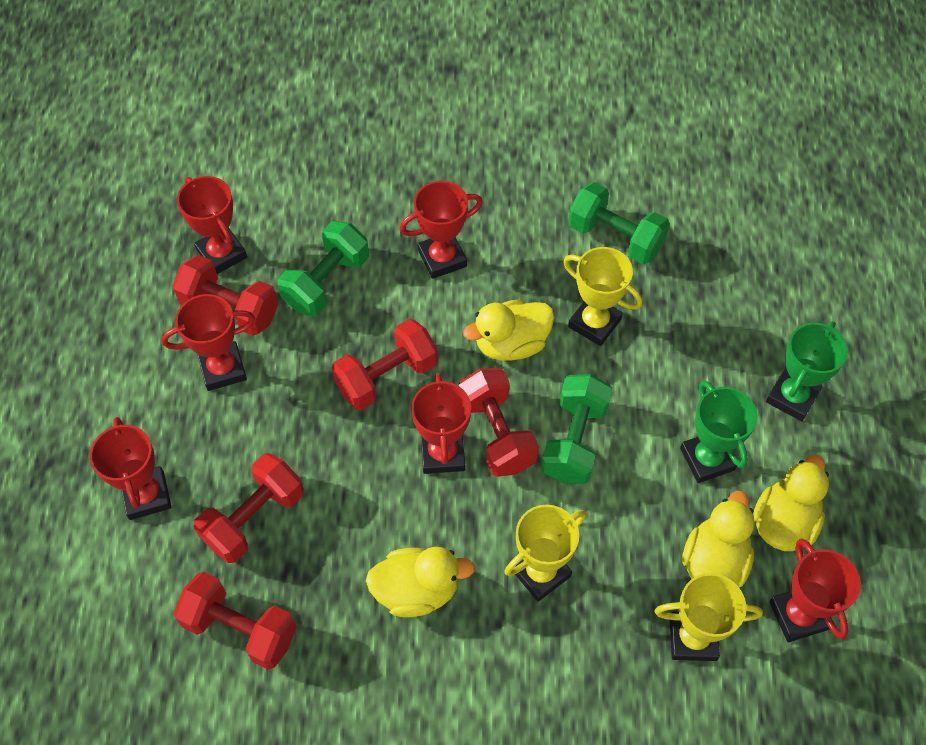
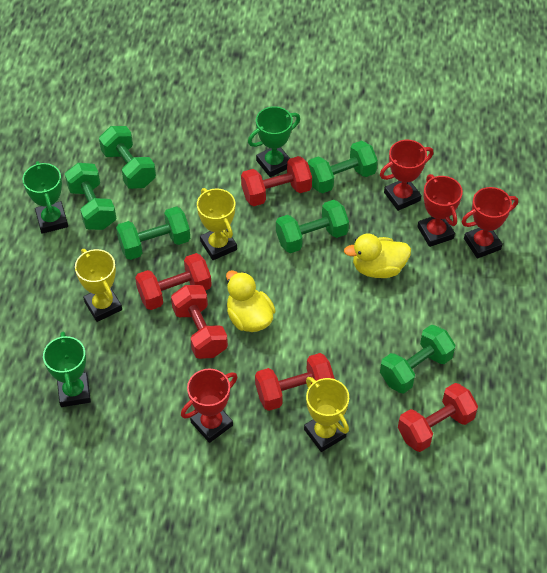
green dumbbell: [278,221,369,316] [541,374,613,484] [568,182,670,264] = 3 -> [65,163,117,230] [99,126,156,189] [116,206,190,260] [276,200,349,253] [308,140,378,193] [380,325,455,394] = 6
green trophy: [680,380,758,483] [766,321,848,421] = 2 -> [23,161,68,234] [43,332,91,407] [248,106,300,177] = 3
red trophy: [90,417,171,520] [161,294,255,391] [177,176,247,274] [399,181,483,279] [411,373,471,474] [769,538,861,642] = 6 -> [181,369,238,443] [380,140,433,211] [417,174,463,247] [462,187,518,259] = 4
yellow duck: [366,547,475,617] [463,300,554,361] [682,491,755,587] [753,455,829,551] = 4 -> [226,270,276,332] [344,234,411,278] = 2

